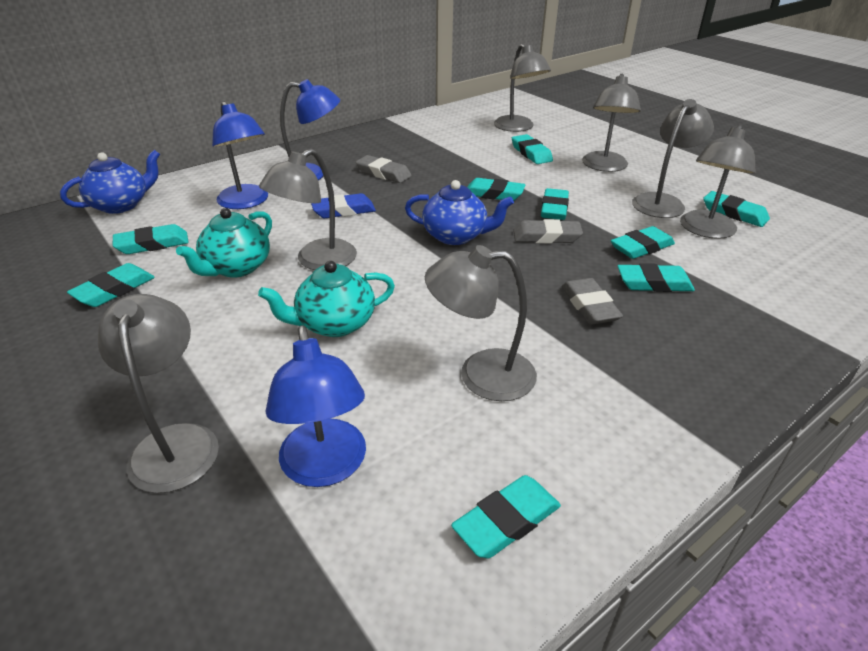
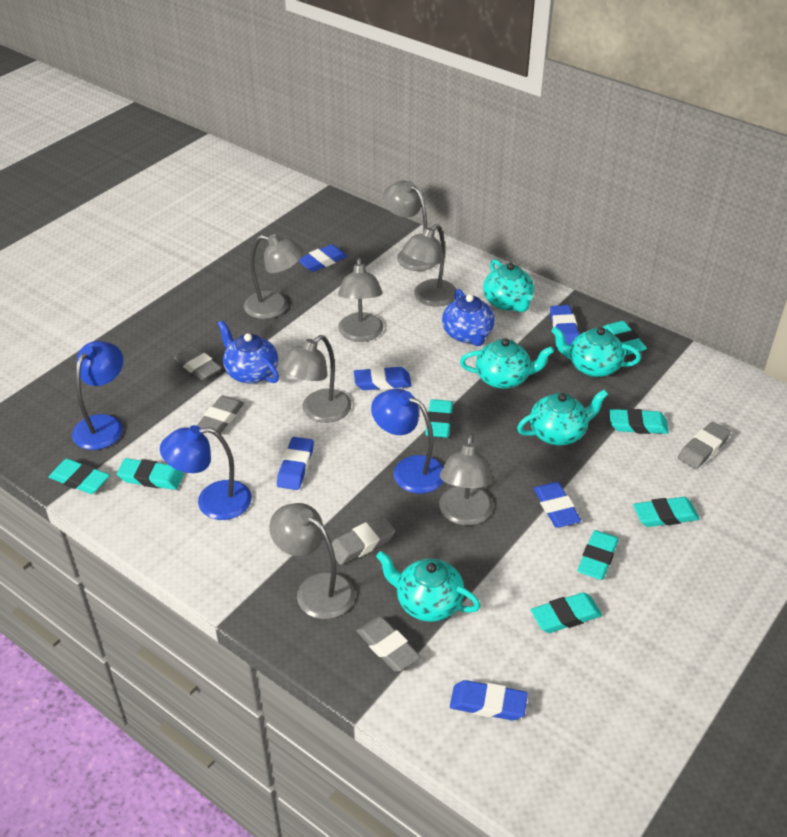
blue eraser: [311,193,376,218] = 1 -> [277,437,314,490] [299,244,348,272] [354,367,412,390] [450,680,528,720] [533,482,581,528] [550,305,579,346] = 6
grey eraser: [356,155,412,183] [513,219,583,243] [562,278,623,325] = 3 -> [174,346,222,380] [197,396,244,434] [332,516,396,565] [357,616,421,672] [678,422,731,469] = 5
turquoise eraser: [67,263,155,307] [113,224,189,254] [451,475,561,559] [467,178,526,201] [512,134,553,164] [541,188,569,220] [611,226,675,259] [617,263,695,292] [703,191,770,227] = 9 -> [49,459,110,494] [117,458,184,490] [425,399,453,438] [531,592,602,633] [577,530,619,580] [603,321,647,355] [609,409,669,434] [633,497,699,527] = 8
turquoise teapot: [176,208,272,278] [258,261,395,337] = 2 -> [376,551,481,622] [460,338,554,389] [483,259,534,312] [517,390,608,445] [551,327,641,377] = 5

